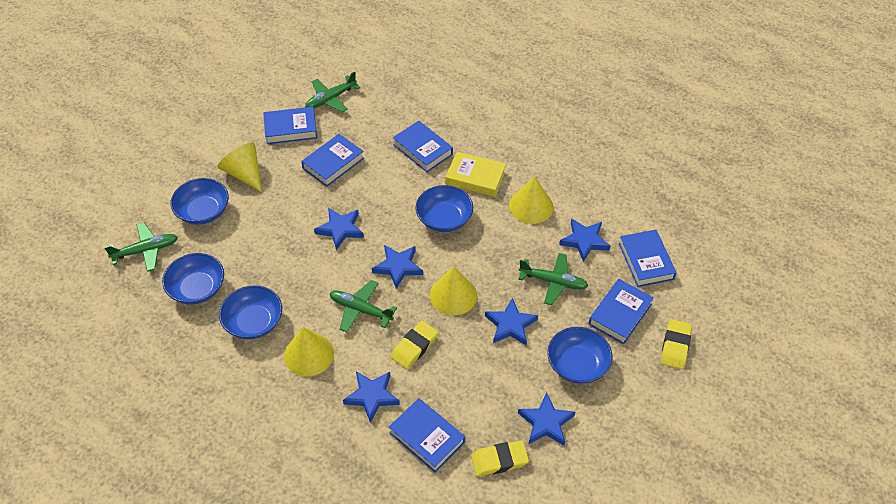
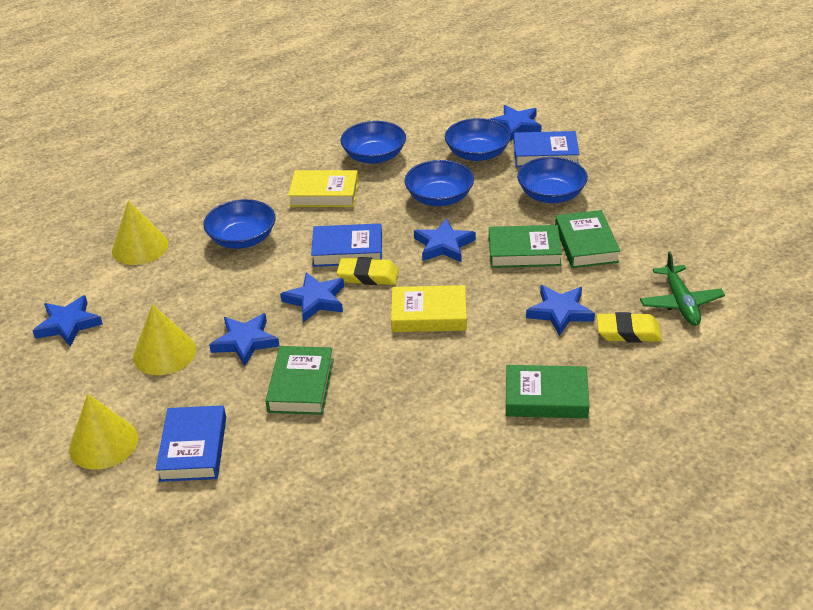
blue book: [263,107,317,144] [301,134,364,187] [389,398,465,473] [393,121,453,173] [588,279,654,344] [619,230,677,287] = 6 -> [156,405,226,482] [311,223,382,267] [514,131,580,167] = 3
green book: none = 0 -> [265,346,334,415] [489,225,562,268] [506,365,589,418] [555,210,620,268] = 4
green plane: [104,223,178,272] [305,71,360,113] [330,280,397,333] [518,253,588,305] = 4 -> [640,252,725,326] = 1
yellow book: [445,152,506,197] = 1 -> [288,170,359,207] [391,285,467,332] = 2
yellow cone: [218,143,262,192] [284,327,334,376] [430,267,477,315] [509,176,553,224] = 4 -> [69,394,138,470] [112,200,168,265] [133,304,196,375] = 3
yellow eraser: [391,321,438,369] [471,440,529,477] [661,319,692,369] = 3 -> [337,257,399,285] [597,312,662,343] = 2

